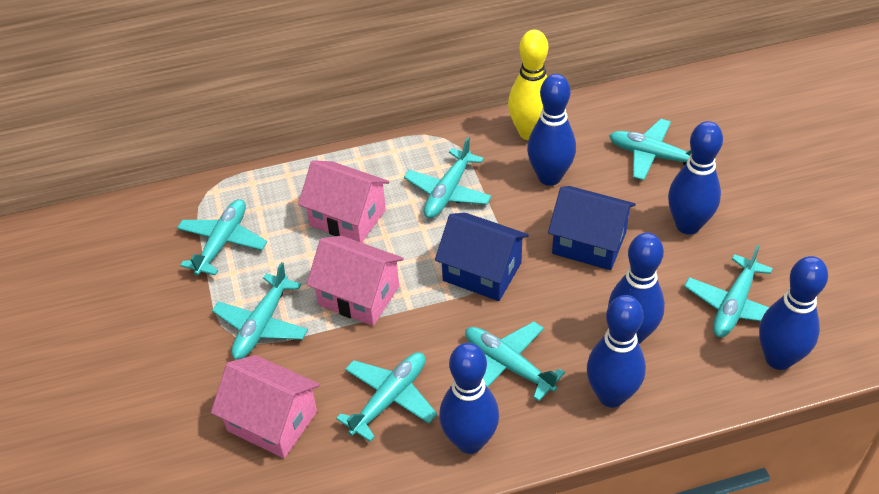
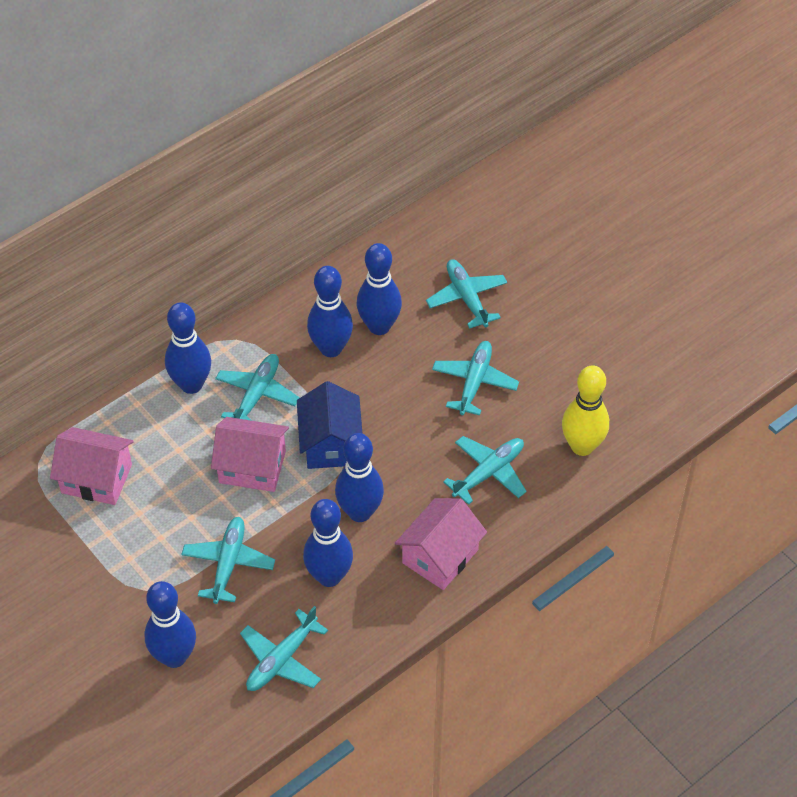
blue house: [435,213,529,301] [548,186,636,270] = 2 -> [297,381,363,469] = 1
turquoise plane: [177,199,267,276] [212,262,308,360] [336,352,437,442] [404,137,492,218] [465,321,565,401] [609,119,691,180] [684,245,773,337] = 7 -> [181,517,275,604] [215,354,300,421] [240,606,328,691] [426,259,507,329] [432,341,519,415] [443,436,527,505] = 6

